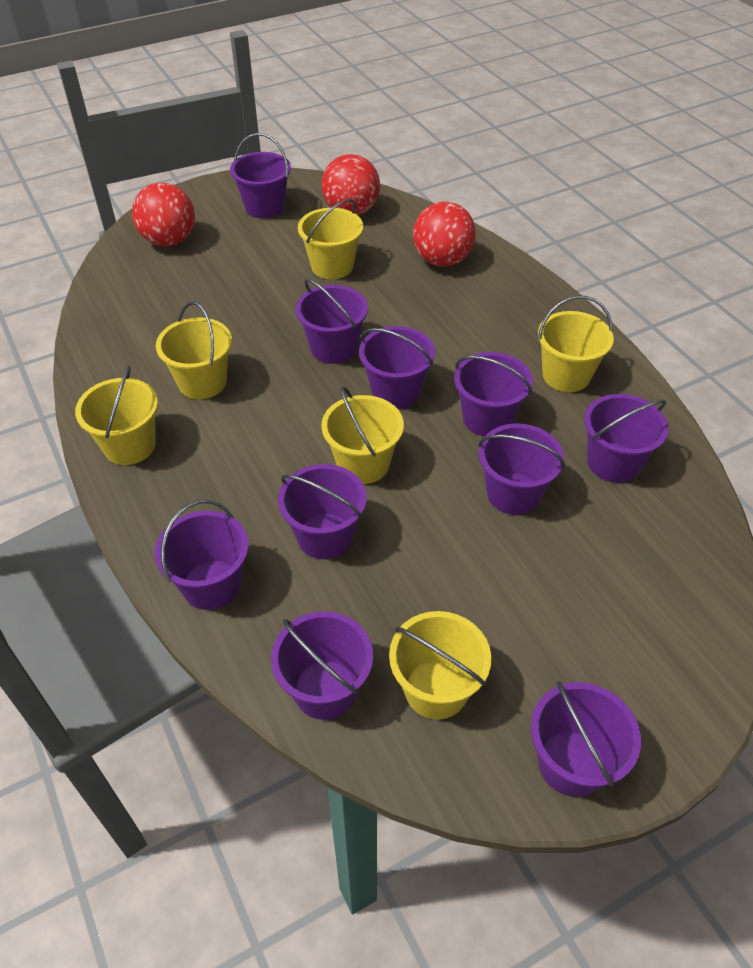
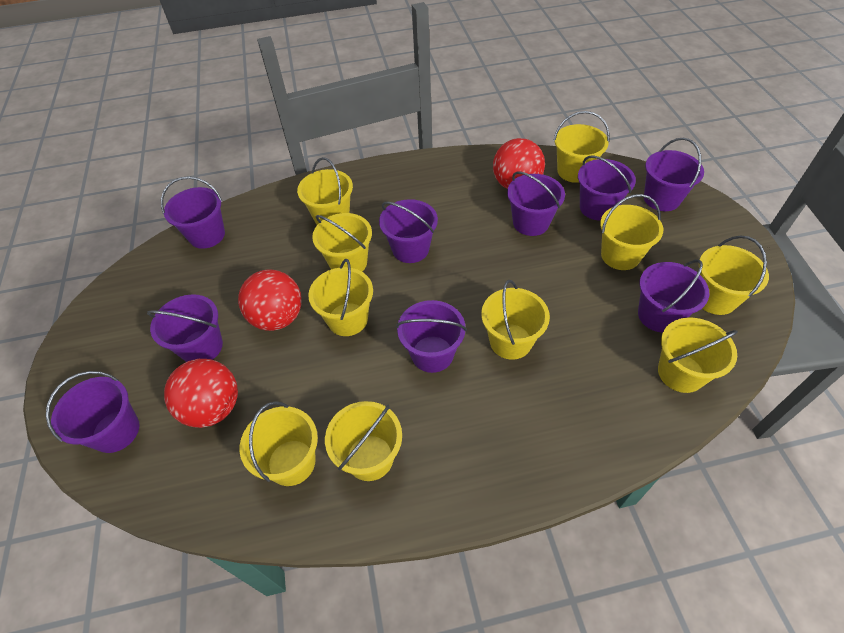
purple bucket: [155,500,248,610] [230,133,291,218] [271,611,373,720] [278,464,367,559] [296,278,368,364] [359,326,435,409] [454,352,533,437] [478,423,565,515] [531,681,641,797] [584,394,668,483] = 10 -> [46,371,140,453] [147,294,223,362] [161,176,225,249] [379,199,438,263] [396,300,467,373] [507,171,565,236] [578,156,636,221] [638,260,709,333] [644,138,704,211] = 9
yellow bucket: [75,366,158,465] [156,301,232,399] [298,199,363,279] [321,386,404,484] [389,611,491,720] [538,296,614,392] = 6 -> [240,401,318,486] [297,157,353,225] [308,259,373,336] [312,213,372,272] [325,401,402,481] [481,280,550,360] [553,111,610,183] [600,194,663,270] [658,318,738,393] [699,235,769,315] = 10

